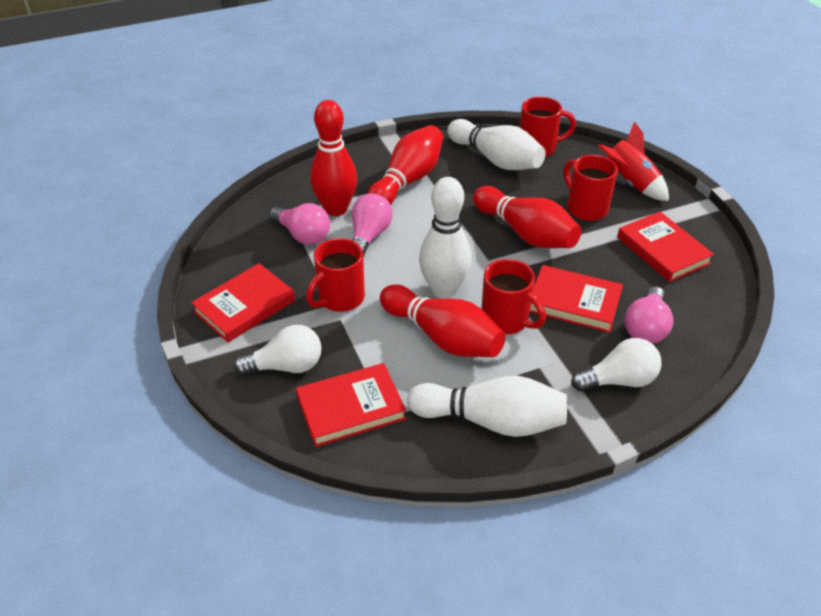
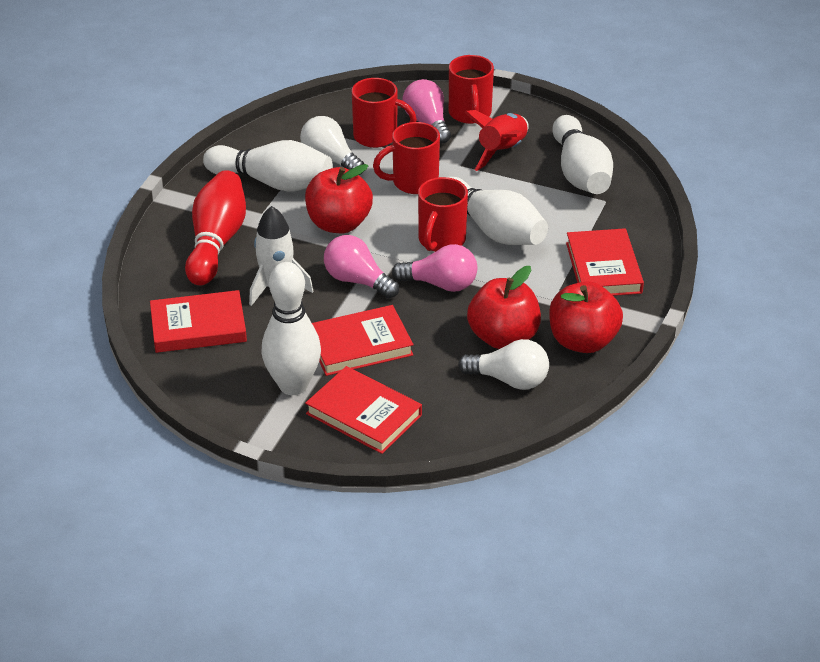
red apple: none = 0 -> [305,164,373,233] [467,266,541,349] [549,281,623,353] = 3
red bowling pin: [310,100,357,216] [367,125,443,205] [380,284,505,357] [473,186,581,248] = 4 -> [185,170,246,285] = 1
white bowling pin: [407,376,567,437] [419,177,472,299] [447,119,546,170] = 3 -> [203,140,333,192] [261,262,321,395] [447,177,548,245] [552,115,613,194] = 4
white rocket: none = 0 -> [249,206,313,306] = 1

